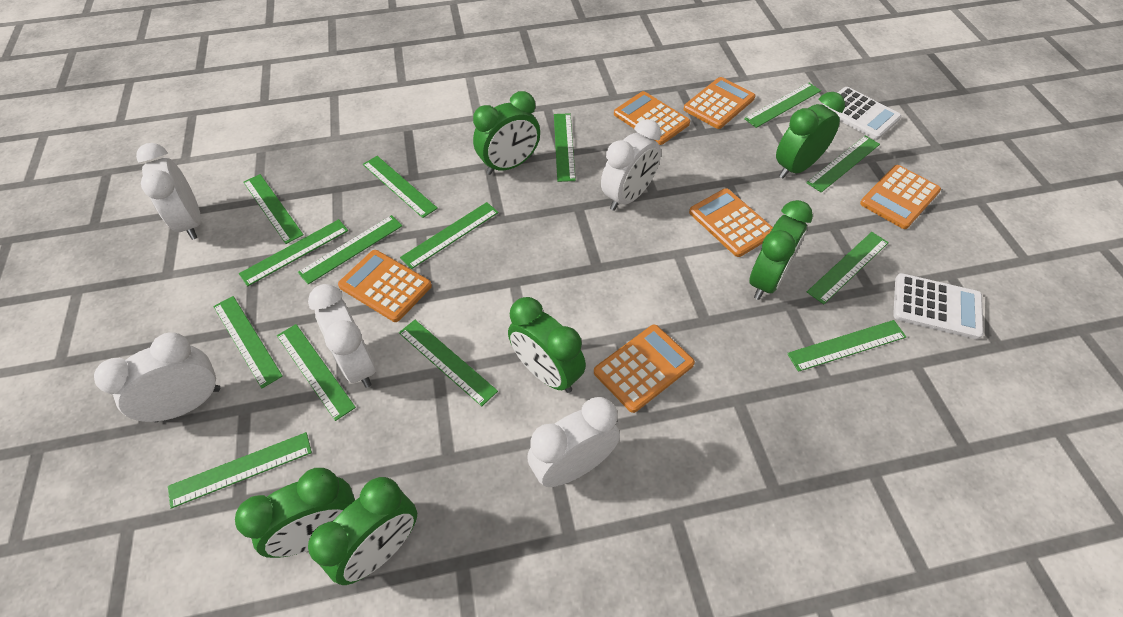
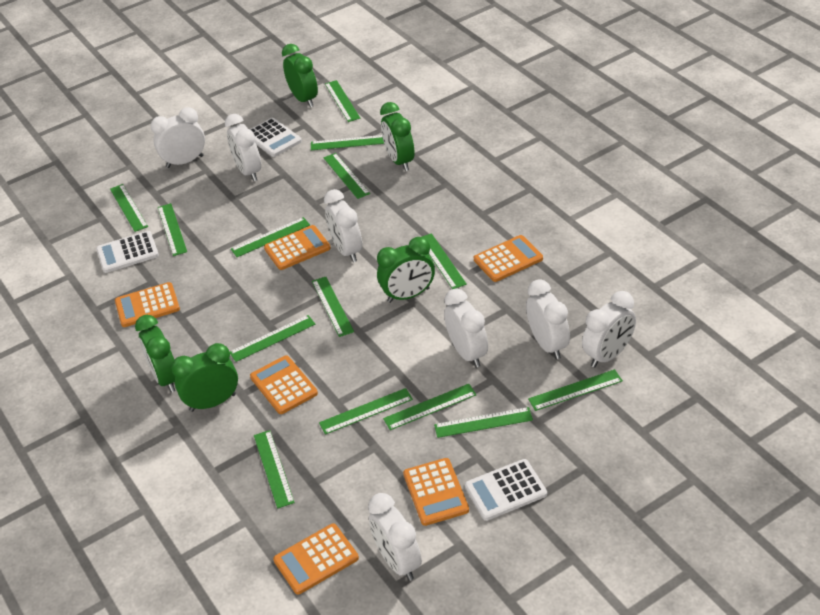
green clock: [235,468,355,558] [308,477,417,585] [473,91,540,175] [508,297,586,393] [749,200,813,300] [776,92,845,178] = 6 -> [135,315,175,392] [171,343,238,412] [282,44,318,107] [377,237,435,303] [380,102,415,171] = 5
white calculator: [823,87,901,140] [893,273,984,340] = 2 -> [96,231,159,273] [250,118,302,157] [465,459,547,521] = 3
white clock: [94,332,220,422] [136,143,201,240] [308,284,376,388] [527,397,620,487] [601,119,661,211] = 5 -> [151,107,205,168] [225,114,261,181] [324,189,362,262] [368,493,422,581] [444,288,488,368] [526,279,570,359] [582,291,636,368] = 7

